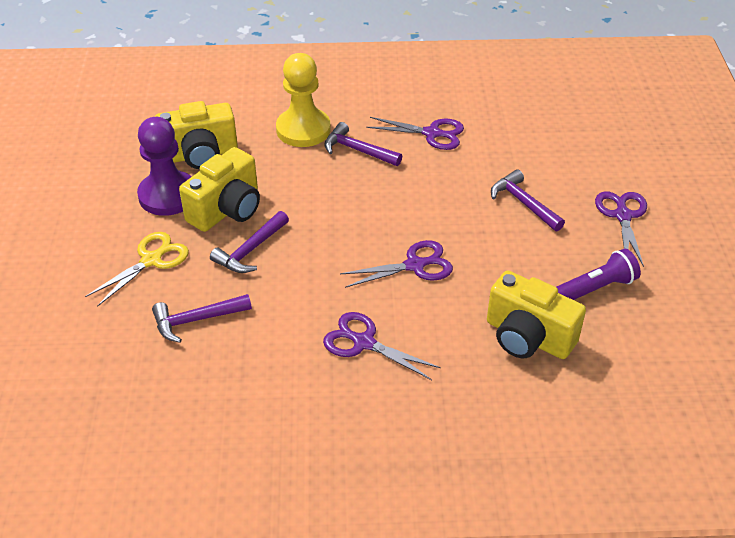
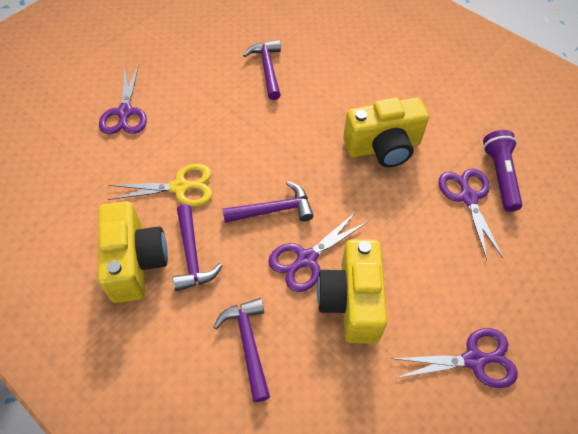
purple pawn: [137,117,191,216] = 1 -> none = 0
yellow pawn: [276,53,331,147] = 1 -> none = 0

